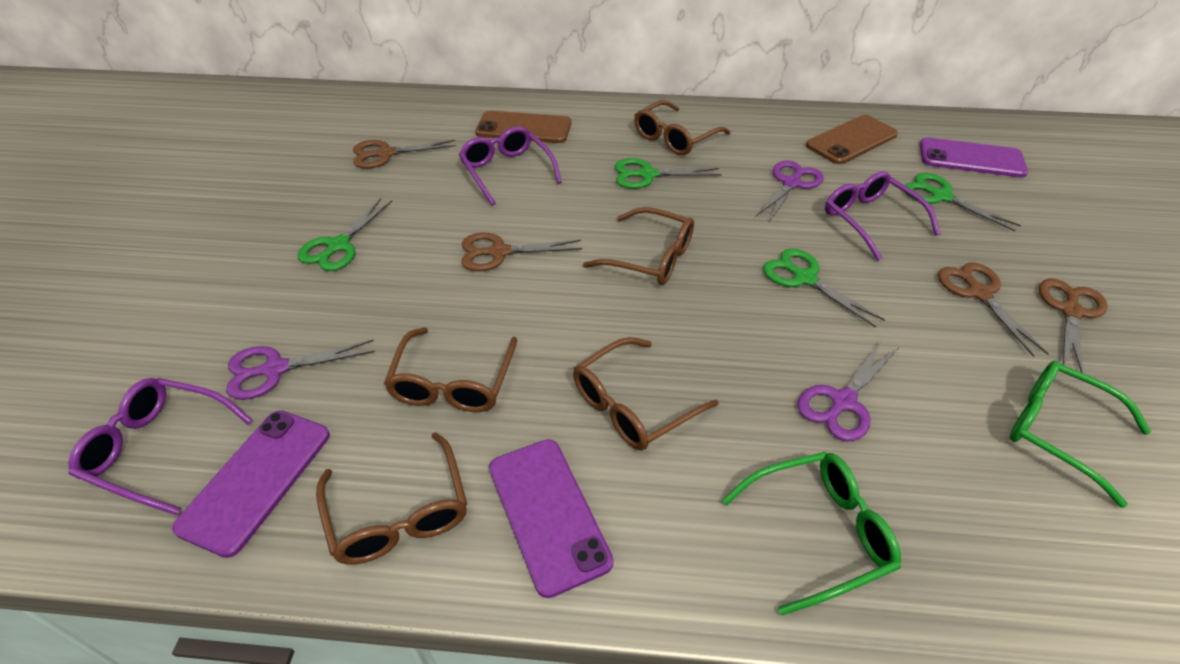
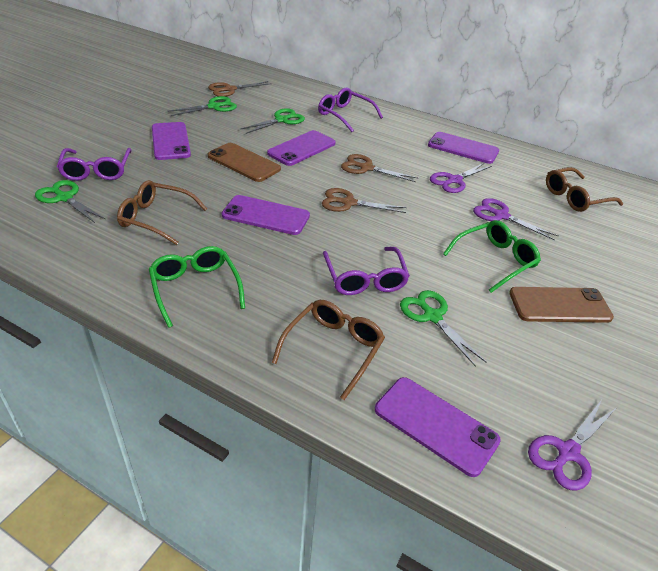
brown glasses: [316,432,467,565] [384,327,517,412] [573,337,719,450] [583,207,694,285] [634,100,730,155] = 5 -> [117,180,207,245] [272,300,385,400] [546,167,623,212] = 3
brown scissors: [353,140,456,169] [461,233,582,271] [938,262,1049,357] [1039,278,1108,373] = 4 -> [208,81,271,97] [322,188,407,213] [341,154,418,182] = 3
purple phone: [172,410,330,558] [489,439,614,598] [920,137,1028,178] = 3 -> [152,122,191,160] [222,195,310,235] [267,130,336,166] [375,377,501,477] [428,132,499,164] = 5

